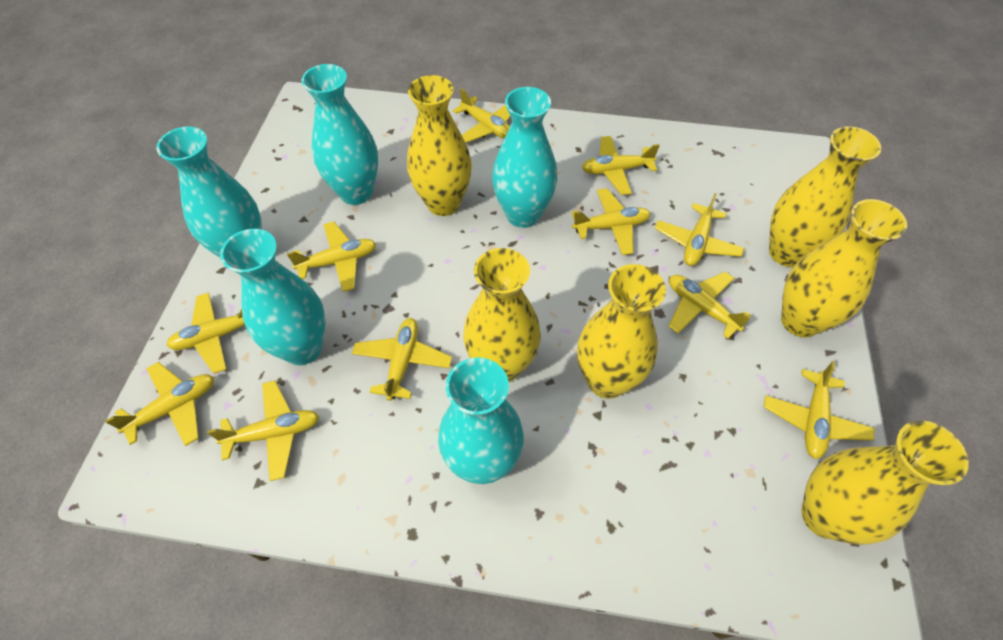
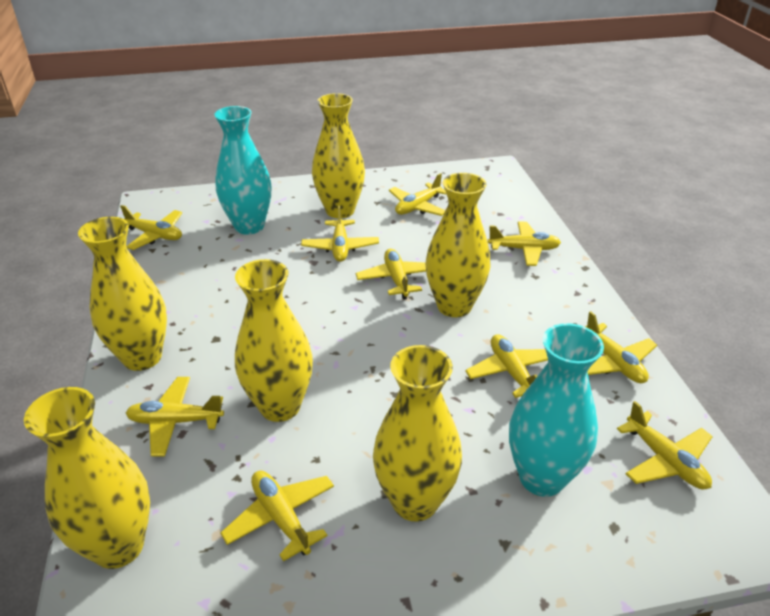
turquoise vase: [156,127,262,257] [220,229,326,365] [301,64,378,205] [438,357,524,484] [492,87,557,228] = 5 -> [214,106,271,234] [509,323,604,497] = 2
yellow plane: [105,362,214,446] [166,293,245,374] [207,381,319,481] [287,222,376,292] [352,318,452,401] [453,88,510,143] [572,188,651,255] [582,136,660,195] [655,193,744,266] [668,272,751,339] [764,361,875,459] = 11 -> [120,205,182,250] [126,377,224,456] [220,471,334,562] [301,205,379,262] [356,249,426,300] [389,173,447,216] [465,334,548,398] [488,222,561,266] [585,311,657,383] [617,401,713,490] = 10

